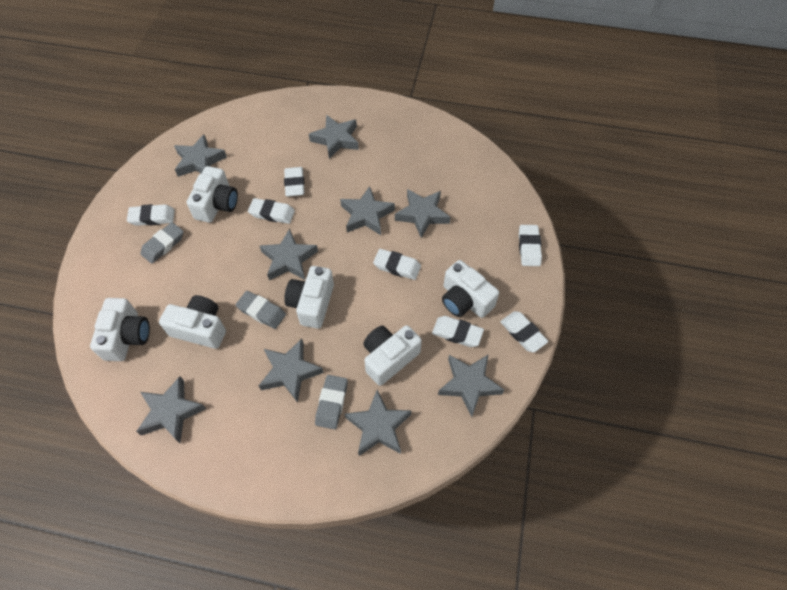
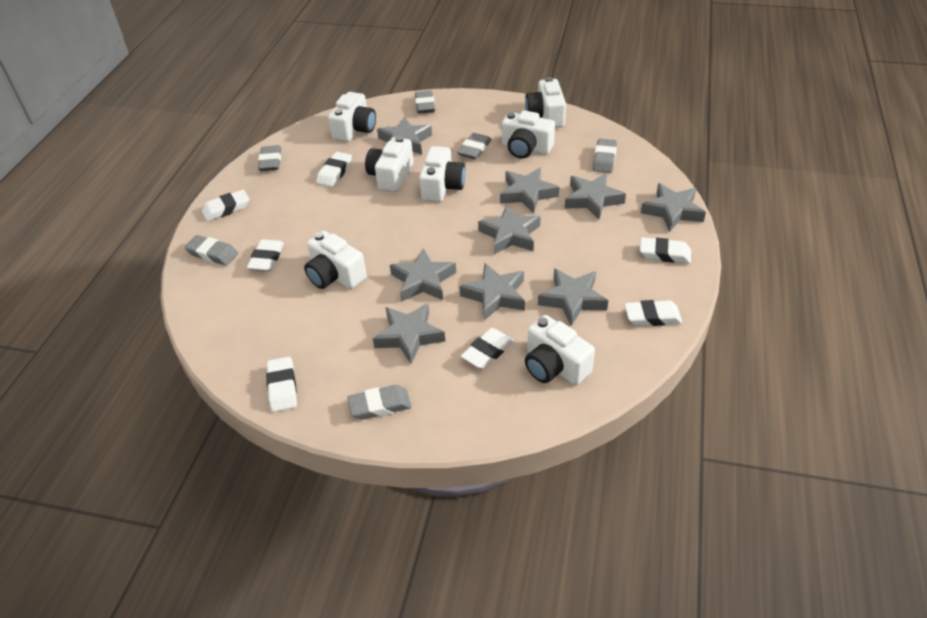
grey eraser: [140,222,184,264] [236,291,286,329] [315,375,348,429] = 3 -> [185,235,238,266] [258,145,281,171] [348,385,411,420] [415,90,435,114] [457,133,492,159] [593,139,617,173] = 6
white camera: [90,298,150,361] [159,295,226,349] [187,166,238,223] [284,266,334,329] [363,325,422,386] [442,260,499,318] = 6 -> [304,231,367,289] [328,92,376,142] [365,136,414,192] [419,146,466,202] [502,110,555,159] [525,77,566,128] [525,315,595,385] = 7

